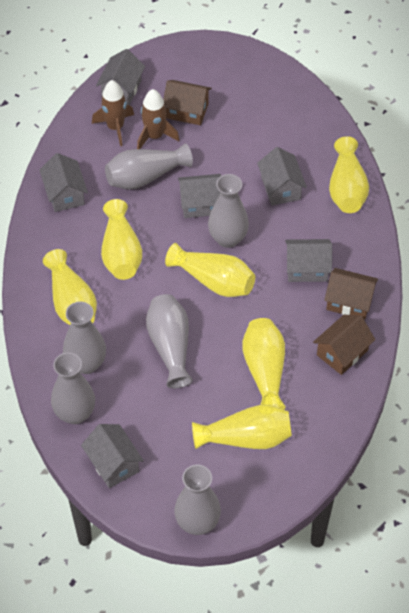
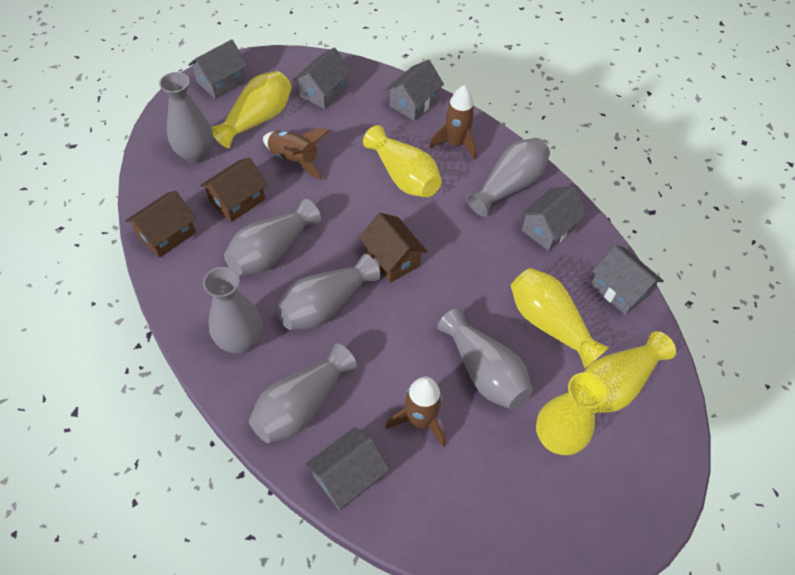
brown rocket: [92,80,134,146] [137,89,179,149] = 2 -> [263,128,330,180] [386,377,446,447] [429,85,477,160] = 3
grey vase: [51,352,95,424] [63,302,106,374] [105,143,193,190] [146,294,193,388] [174,465,221,535] [208,174,249,248] = 6 -> [159,72,213,163] [203,267,262,354] [224,199,321,276] [249,344,357,443] [275,254,380,330] [438,308,533,410] [466,138,550,217] = 7
yellow vase: [43,249,97,325] [101,199,142,280] [165,243,255,297] [192,405,292,449] [242,318,286,410] [329,136,369,213] = 6 -> [211,71,292,148] [363,125,441,197] [511,268,609,368] [536,372,607,455] [584,331,676,413] = 5

